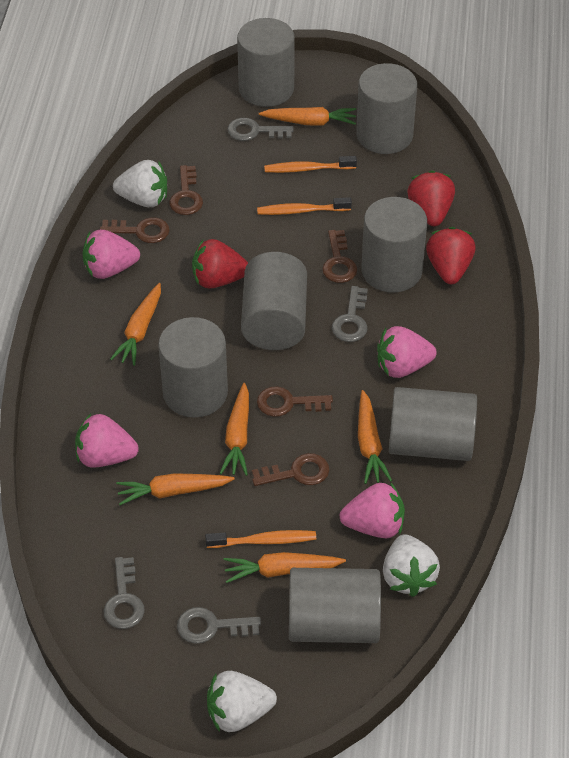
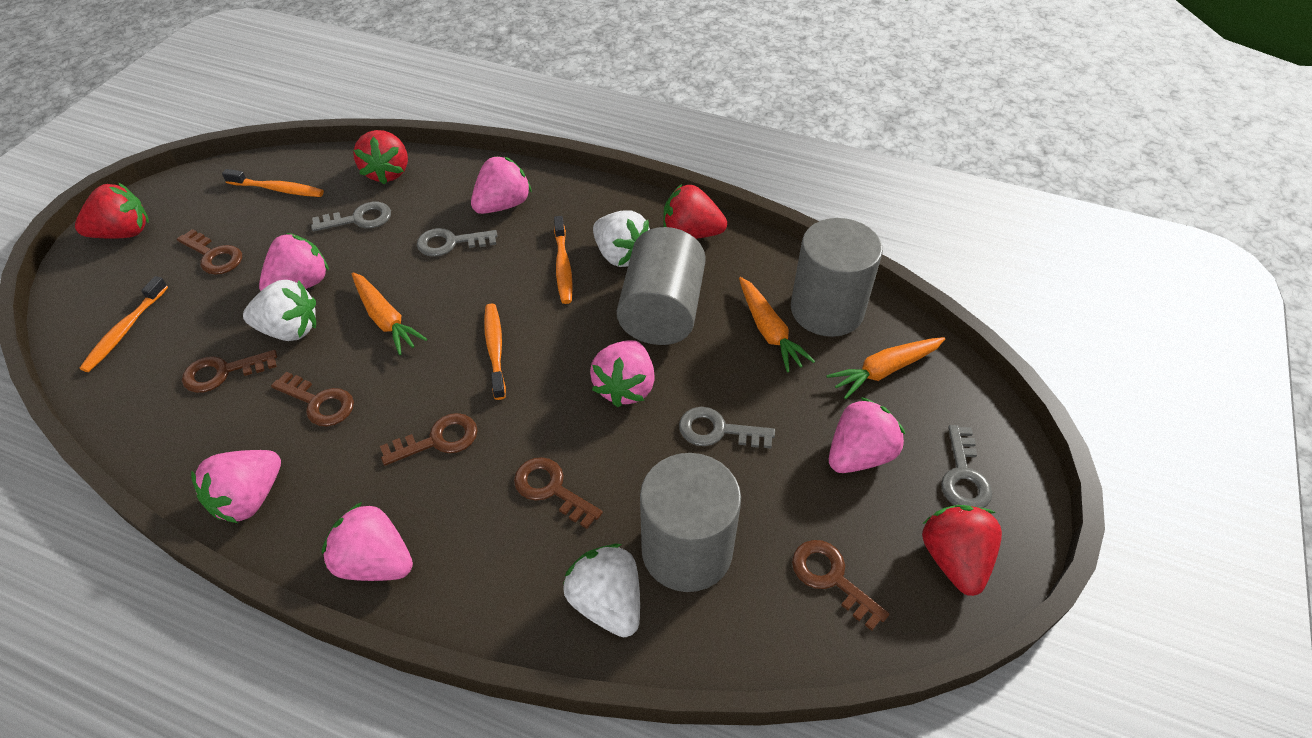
brown key: [100,217,170,243] [169,165,203,215] [252,453,329,486] [257,386,333,417] [322,230,357,283] = 5 -> [177,229,242,275] [182,350,277,393] [271,372,354,426] [380,413,478,466] [514,457,603,529] [792,540,889,631] = 6
grey cylinder: [158,317,228,418] [237,18,295,107] [241,252,307,350] [289,568,381,643] [356,63,417,154] [361,197,427,293] [389,387,477,461] = 7 -> [617,227,706,345] [640,453,741,592] [791,218,883,337] = 3
orange carrot: [110,283,161,366] [116,473,234,505] [220,383,249,476] [223,552,346,583] [259,107,356,126] [358,390,392,484] = 6 -> [352,272,427,355] [739,277,815,372] [826,337,945,399] = 3
orange toothbrush: [205,530,316,548] [257,197,352,215] [264,156,357,173] = 3 -> [80,276,168,372] [222,169,324,197] [484,303,506,400] [554,216,573,304] = 4
pink strawberry: [75,413,139,467] [82,230,140,279] [340,482,405,538] [377,326,436,378] = 4 -> [191,450,281,523] [259,233,329,291] [322,502,413,581] [471,156,532,214] [590,340,655,407] [829,397,905,473] = 6
red strawberry: [192,239,248,289] [407,171,455,226] [426,227,476,284] = 3 -> [75,183,149,239] [353,130,408,185] [663,184,727,239] [922,505,1002,596] = 4

